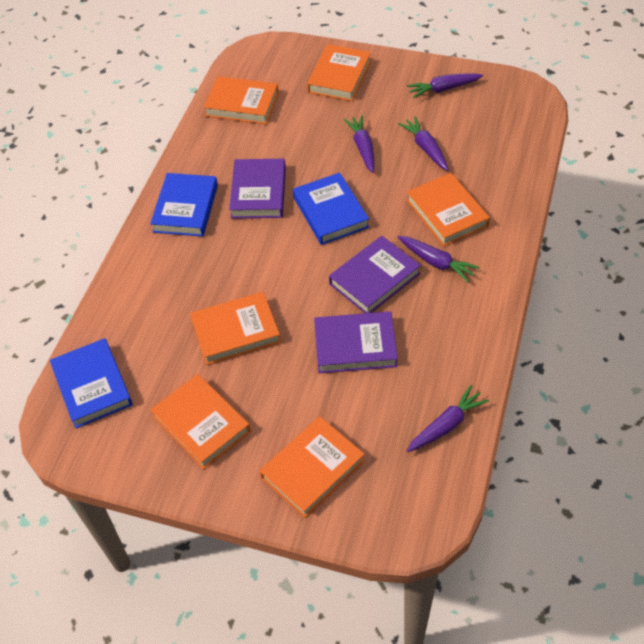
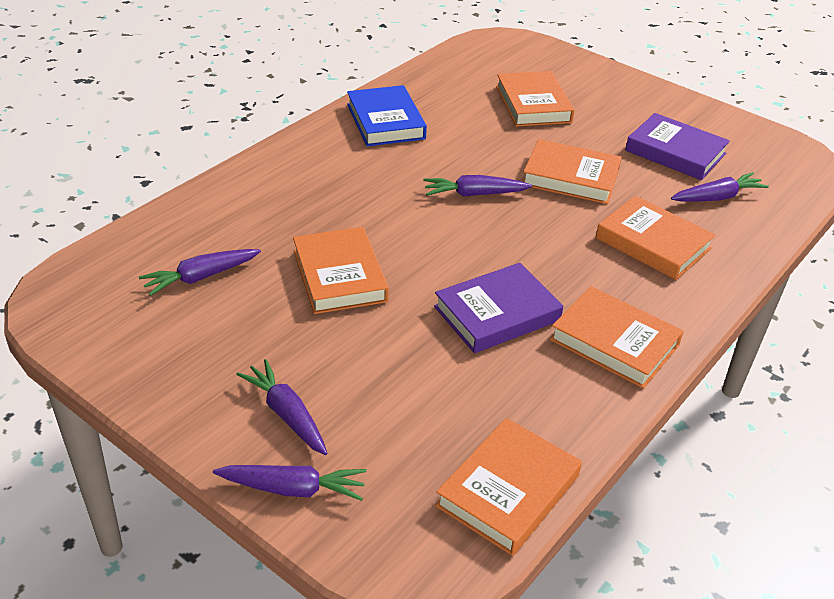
blue book: [50,338,133,428] [150,173,218,237] [293,173,369,245] = 3 -> [347,85,427,146] = 1
purple book: [229,159,286,219] [314,311,398,373] [329,236,421,313] = 3 -> [434,263,563,353] [625,113,730,180] = 2

